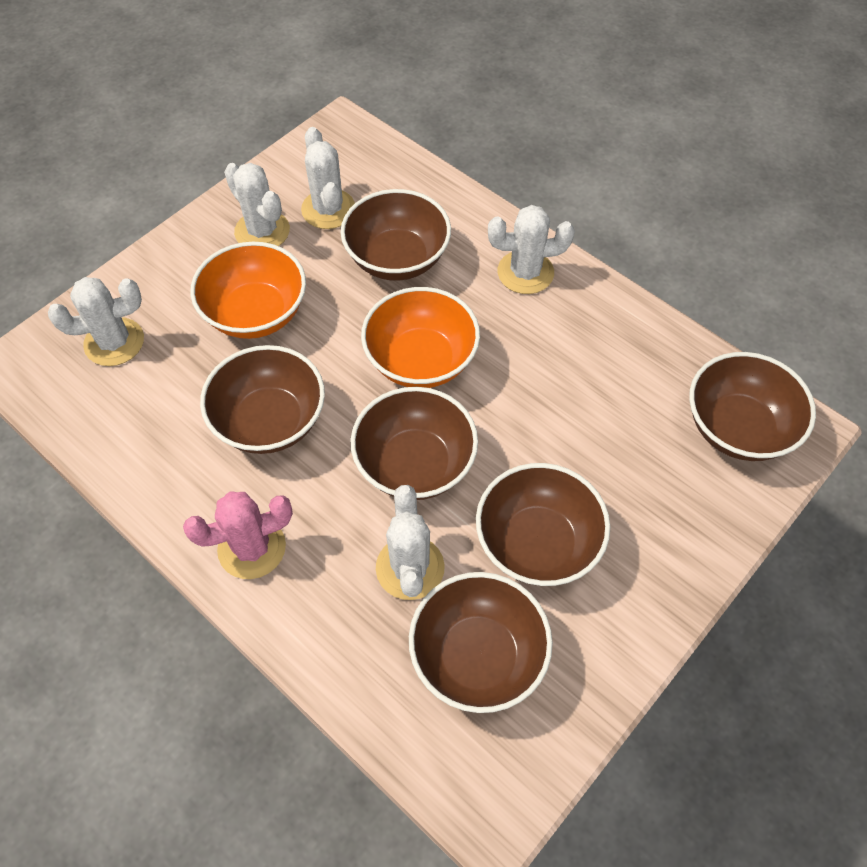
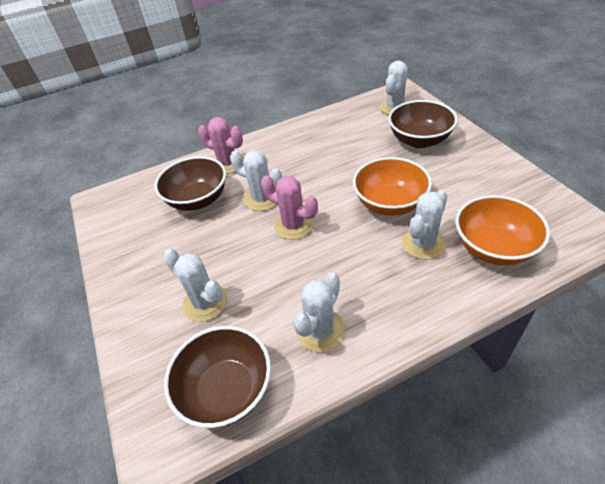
brown bowl: [200,345,325,454] [341,189,451,281] [351,387,478,500] [409,572,553,713] [476,463,611,586] [689,352,816,461] = 6 -> [154,156,226,211] [164,326,271,428] [388,100,458,148] = 3
pink cactus: [183,491,293,579] = 1 -> [198,117,244,174] [261,176,318,240] = 2

